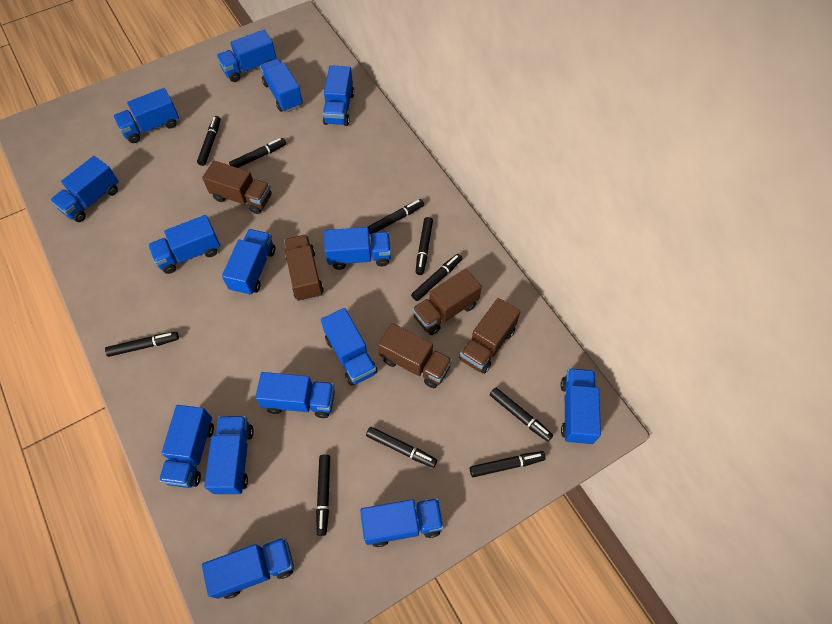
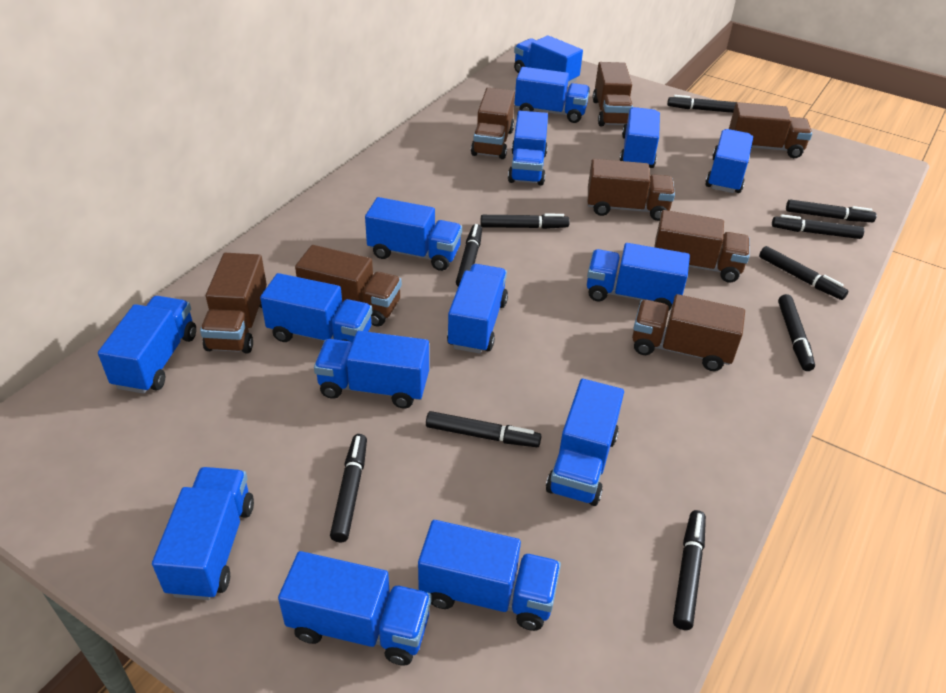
brown truck: [202,161,272,214] [284,234,324,301] [378,323,452,388] [412,269,482,335] [459,298,520,374] = 5 -> [200,253,267,354] [295,245,402,327] [471,88,515,159] [588,159,675,221] [593,62,633,127] [632,294,745,371] [654,210,750,282] [729,102,812,158] = 8

